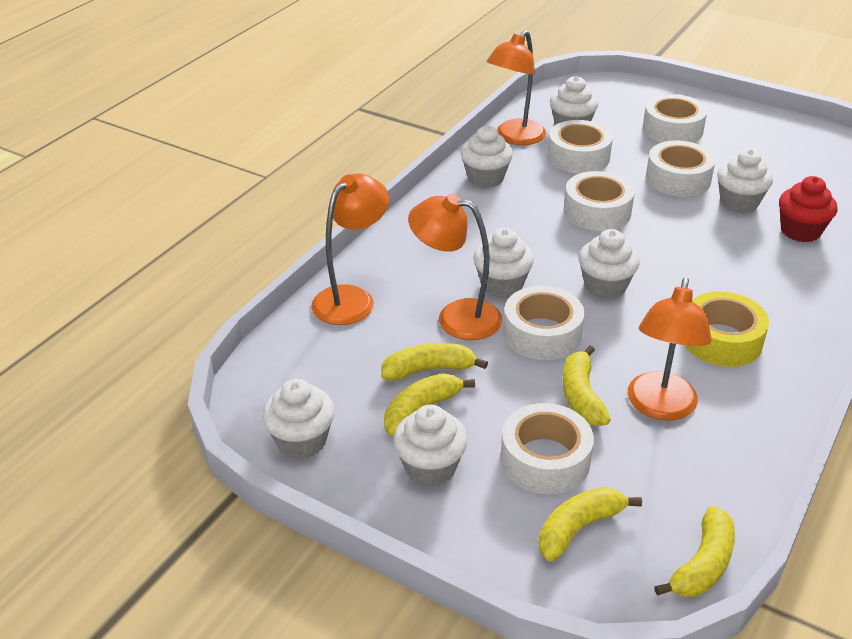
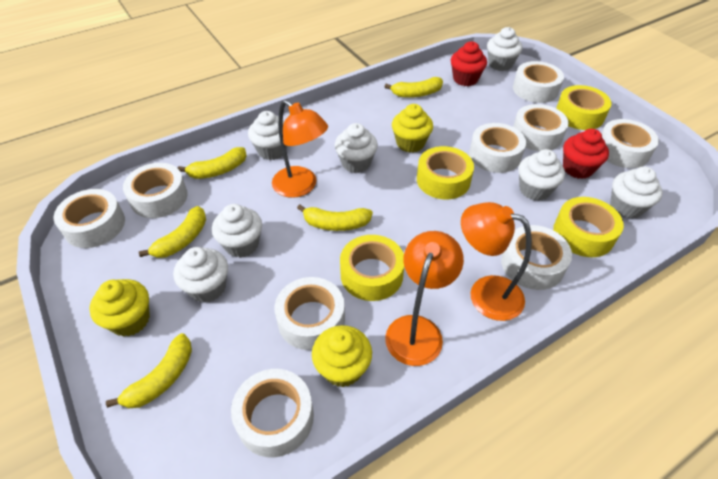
orange lamp: [311,173,389,325] [408,194,502,340] [487,30,546,145] [628,278,712,421] = 4 -> [272,100,328,198] [385,231,464,366] [461,202,532,321] = 3
red cupcake: [779,176,838,242] = 1 -> [451,41,487,86] [563,129,609,179] = 2
white tape: [500,403,594,494] [503,286,584,360] [548,120,613,174] [564,171,635,231] [643,94,707,143] [646,140,715,197] = 6 -> [54,189,125,248] [123,163,188,218] [231,369,314,457] [275,277,345,350] [469,123,526,173] [501,225,572,290] [513,61,564,103] [513,104,568,151] [601,119,659,168] = 9
yellow cupcake: none = 0 -> [89,279,150,337] [312,325,372,387] [392,104,433,153] = 3
yellow tape: [685,291,769,367] = 1 -> [340,235,404,301] [417,146,474,199] [553,197,624,257] [556,85,612,130] = 4

